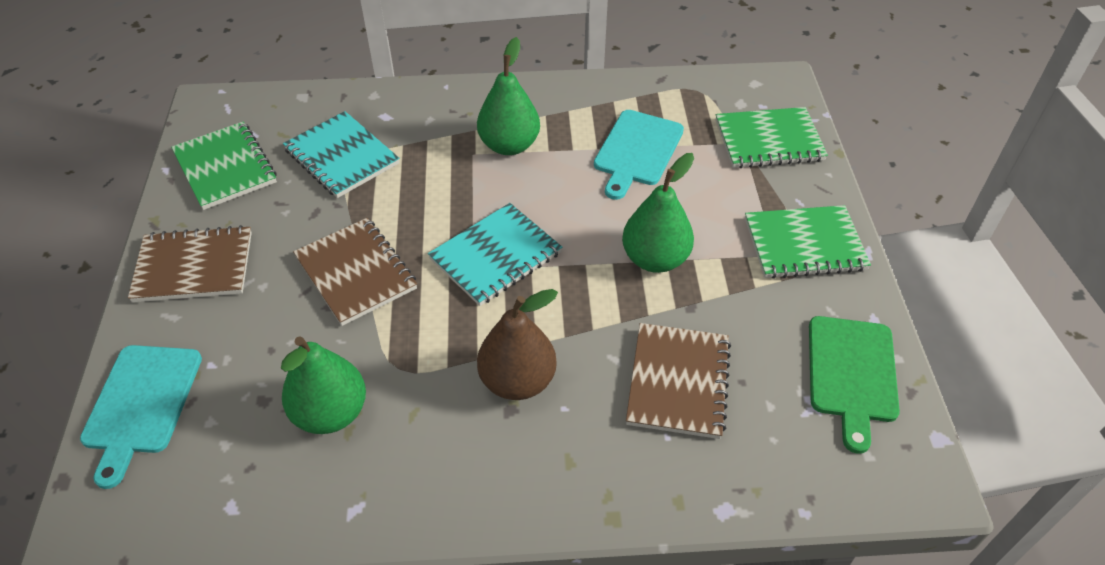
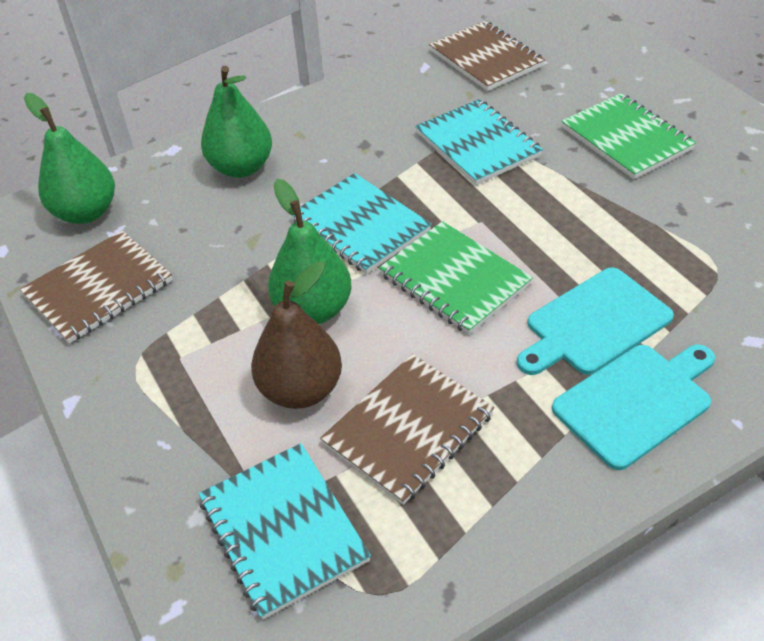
green cutting board: [809,316,900,454] = 1 -> none = 0
green notebook: [171,122,277,210] [716,107,828,168] [745,205,871,279] = 3 -> [379,221,533,335] [562,93,696,179] = 2
turquoise notebook: [283,111,399,198] [428,203,562,306] = 2 -> [199,443,371,620] [291,173,432,274] [415,99,543,185] = 3

